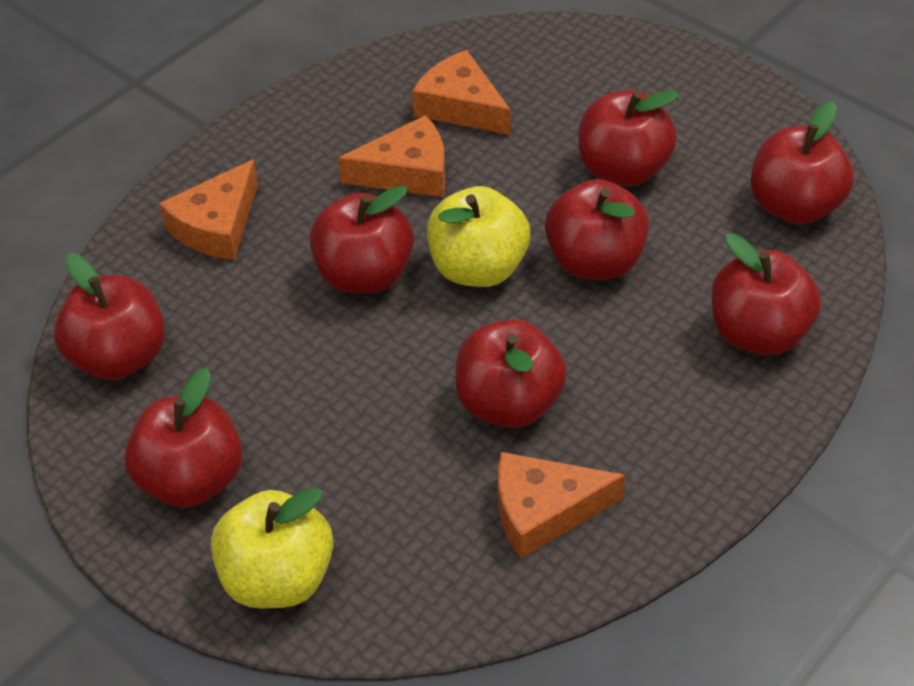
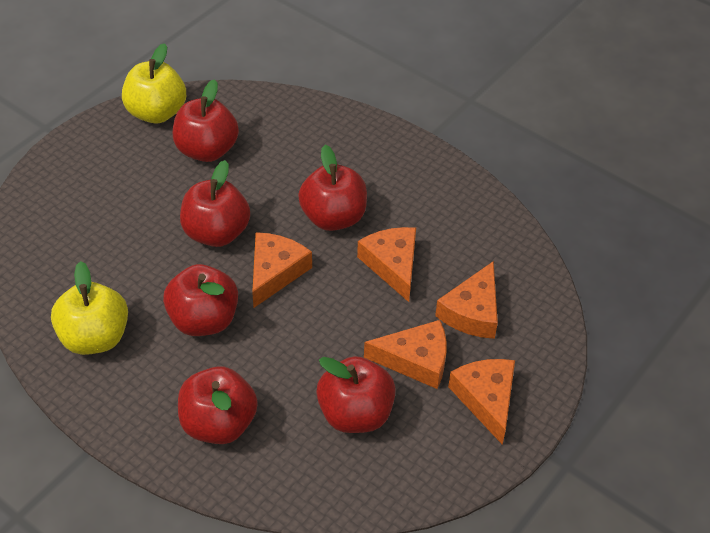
orange cheese: [159,159,258,260] [338,115,446,197] [412,50,511,135] [498,452,625,559] = 4 -> [252,232,312,308] [357,227,416,302] [364,320,447,389] [435,261,498,339] [448,359,515,444] = 5
red apple: [54,253,165,380] [124,368,243,508] [309,185,414,293] [455,319,567,428] [545,179,649,280] [579,90,679,186] [712,233,821,355] [751,101,854,225] = 8 -> [163,264,238,336] [173,79,239,162] [178,366,258,444] [180,160,250,247] [298,145,367,231] [316,356,396,433] = 6

